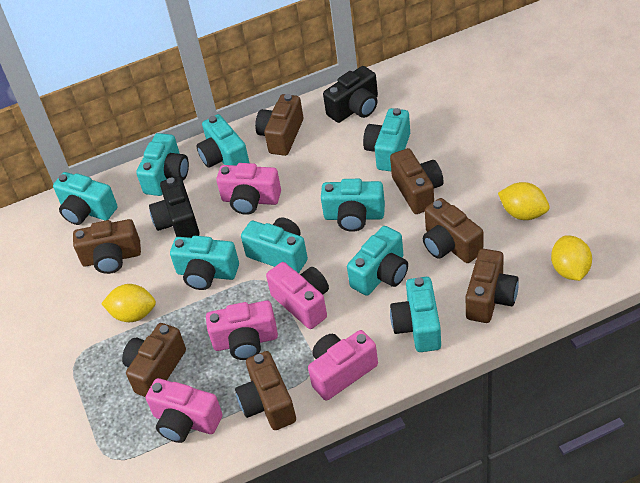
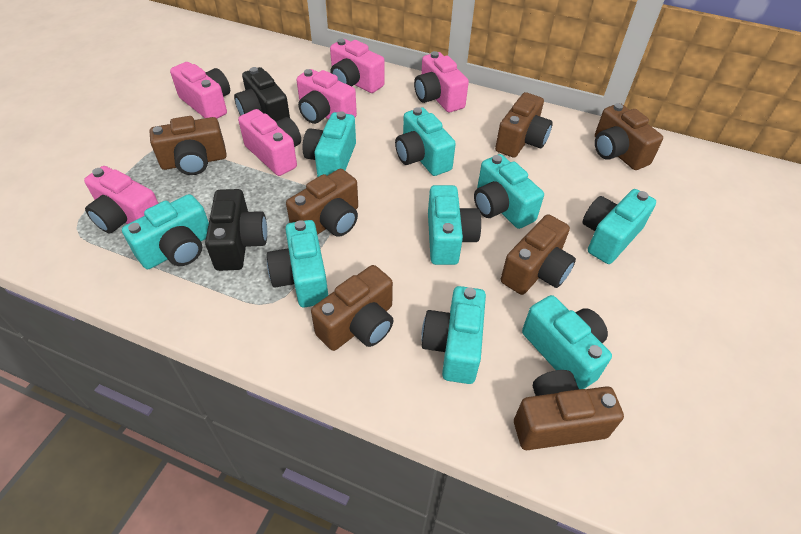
pink camera: [146,378,222,443] [206,300,278,360] [216,163,281,215] [266,262,329,329] [308,330,378,401] = 5 -> [84,166,158,234] [170,62,230,118] [238,109,301,176] [297,69,357,124] [330,39,384,93] [414,51,469,112] = 6
yellow lemon: [101,284,156,322] [498,182,550,220] [551,235,592,281] = 3 -> none = 0

